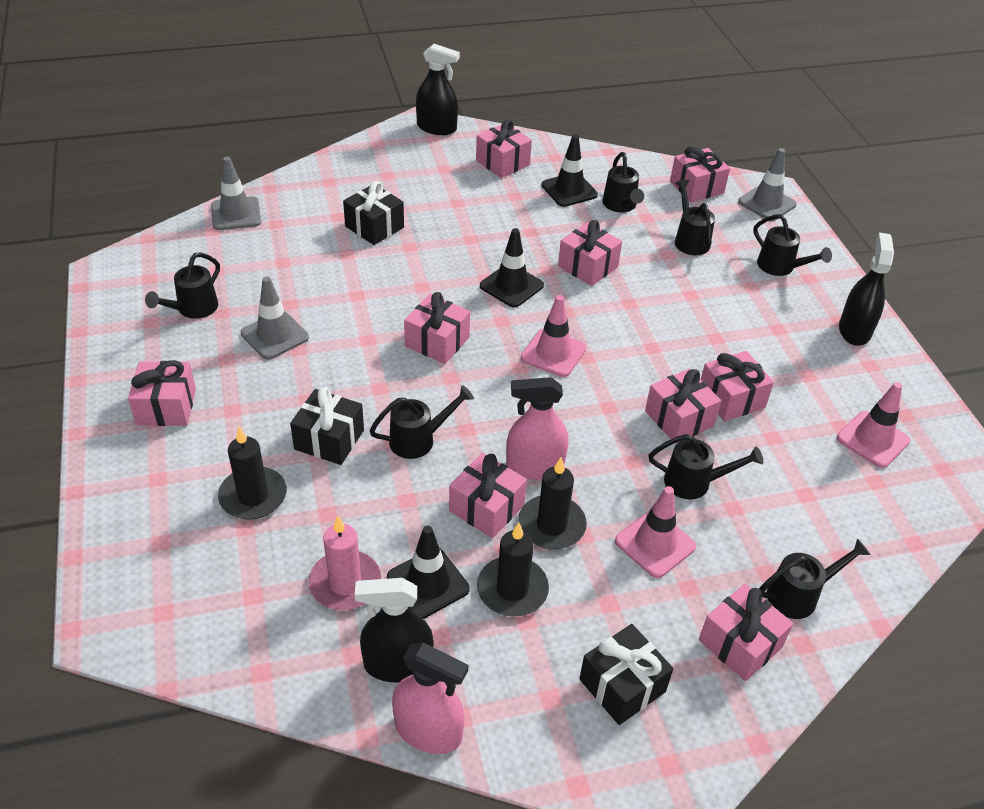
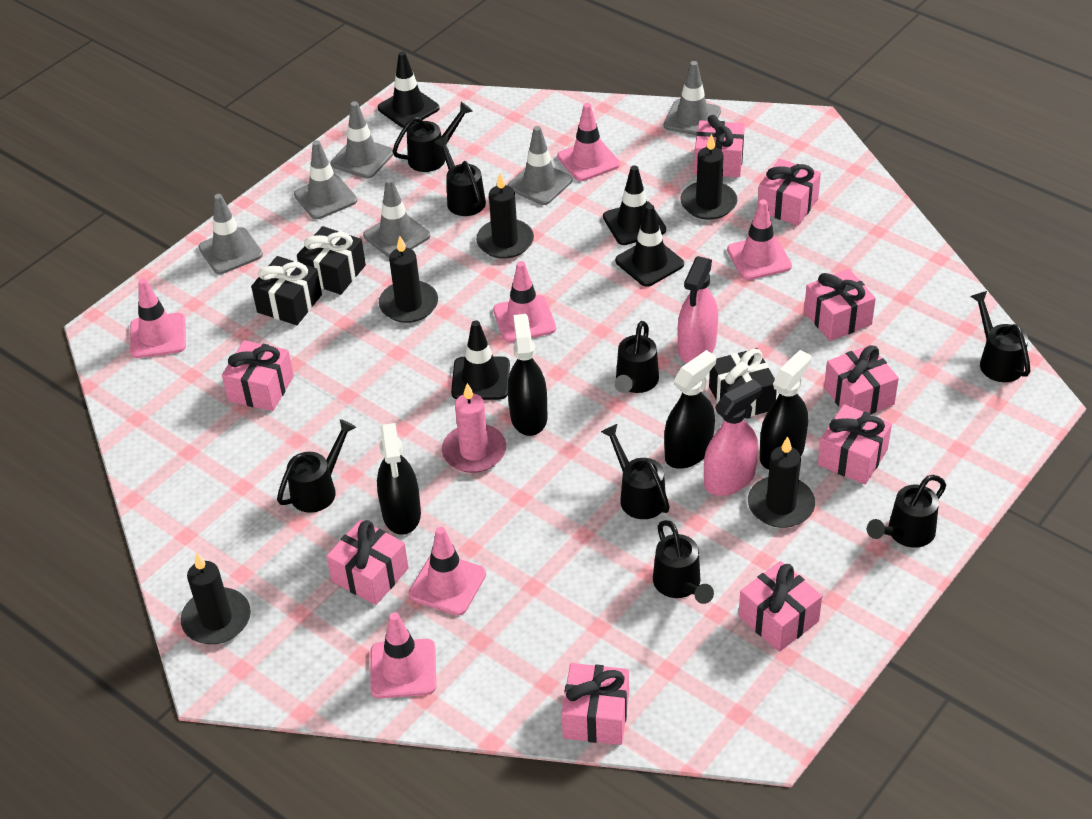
black candle: [218,426,287,520] [477,523,549,617] [518,457,587,549] = 3 -> [181,553,251,644] [379,236,438,323] [476,173,534,259] [680,134,737,220] [748,436,815,528] = 5
black spray bottle: [355,578,434,683] [416,44,460,135] [839,232,894,346] = 3 -> [377,423,421,535] [508,314,548,436] [664,350,716,469] [760,350,811,470] = 4
black traffic cone: [387,526,470,619] [480,228,544,307] [542,135,598,207] = 3 -> [377,51,440,128] [451,320,510,400] [603,165,666,245] [615,204,684,287] = 4
black watering can: [145,253,220,319] [369,385,474,459] [602,152,644,212] [649,434,763,499] [675,180,715,255] [753,214,832,276] [759,538,871,619] = 7 -> [277,419,356,513] [392,102,473,172] [434,136,486,216] [601,424,670,519] [615,321,659,393] [653,520,714,604] [867,475,946,548] [970,291,1030,382] = 8
grey traffic cone: [211,157,261,230] [241,277,309,359] [738,148,797,221] = 3 -> [198,194,263,274] [294,140,357,219] [331,101,393,179] [363,178,430,258] [508,126,573,205] [664,61,721,135] = 6
pink traffic cone: [521,295,586,377] [615,486,696,578] [837,382,910,468] = 3 -> [130,278,186,358] [370,612,436,699] [408,527,486,616] [493,261,556,342] [557,103,620,181] [727,200,792,280] = 6

